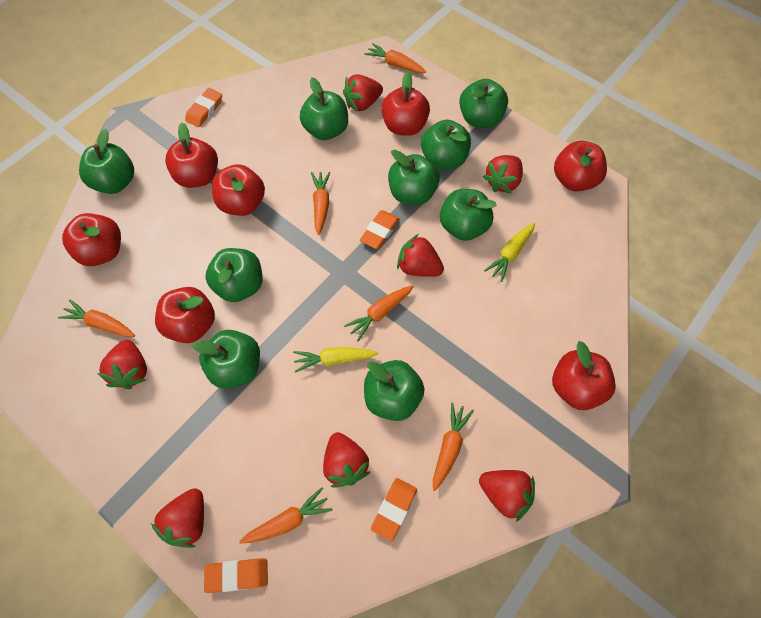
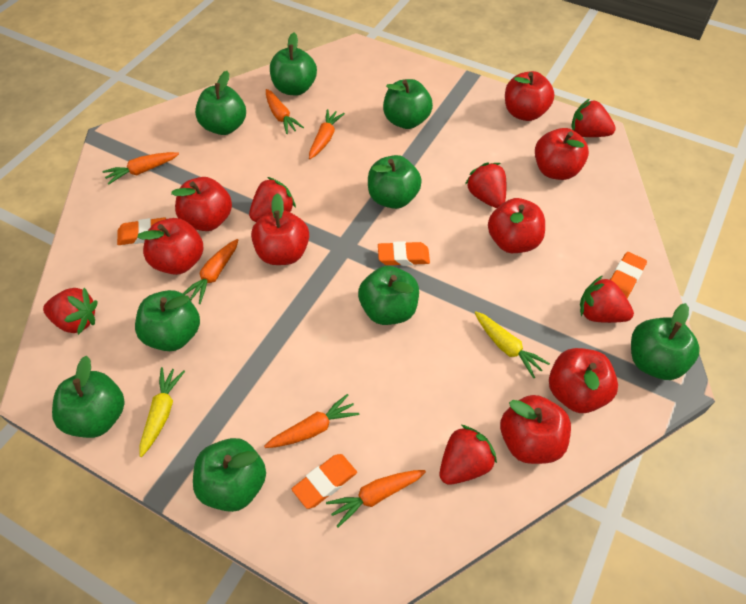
red apple: [62,213,121,266] [155,287,215,343] [165,123,218,188] [212,164,265,216] [381,71,430,136] [552,341,616,410] [554,141,607,192] = 7 -> [137,218,203,275] [171,177,232,231] [251,193,309,265] [488,198,545,253] [500,395,571,464] [505,71,554,121] [535,128,589,180] [549,348,618,413] = 8
red strawberry: [97,340,147,389] [151,488,204,548] [323,432,370,488] [343,74,383,112] [397,234,444,277] [479,470,535,522] [483,155,523,194] = 7 -> [43,287,98,335] [249,177,296,222] [440,425,497,485] [465,162,506,208] [571,99,616,137] [580,275,634,323] = 6

